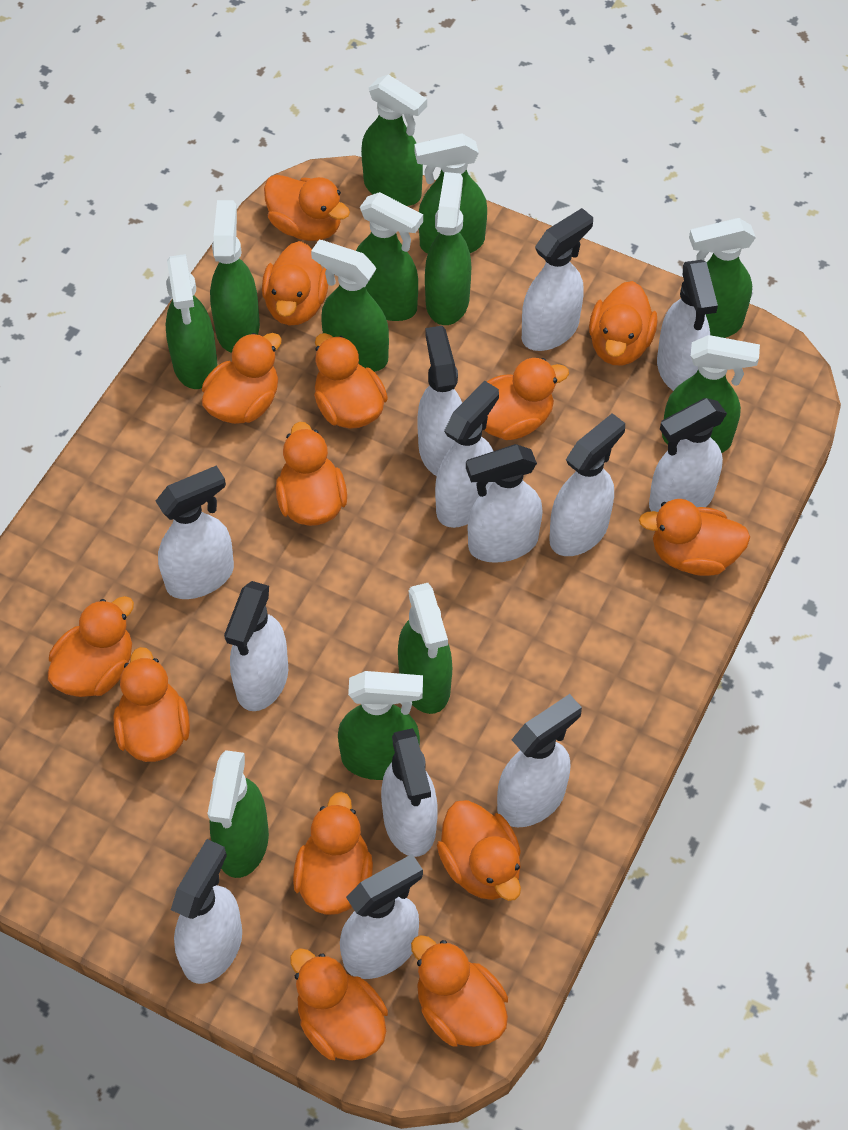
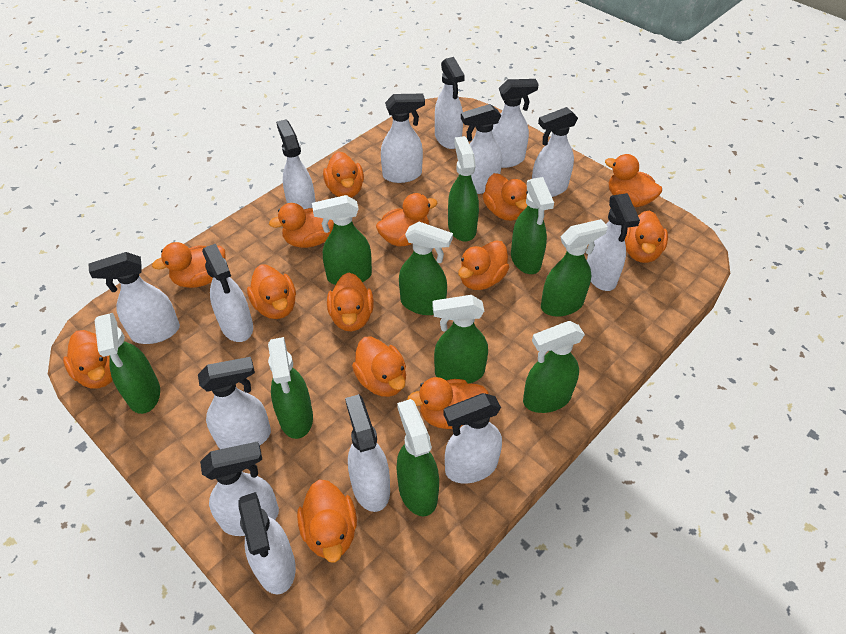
green spray bottle: [166,254,217,389] [207,750,269,878] [210,200,260,353] [311,240,389,372] [338,671,423,780] [356,192,423,321] [361,74,427,206] [398,583,452,714] [414,134,487,254] [425,172,471,325] [662,335,760,453] [689,218,756,338] = 12 -> [95,313,160,414] [268,337,313,439] [312,195,372,285] [397,399,439,516] [399,222,453,315] [432,295,488,384] [448,136,479,241] [511,177,554,274] [523,321,585,413] [541,219,608,317] = 10
white spray bottle: [156,466,234,599] [171,839,242,984] [224,581,288,711] [340,854,423,979] [381,728,438,857] [417,326,462,476] [435,381,499,528] [466,444,543,563] [497,694,582,827] [522,208,593,351] [549,413,625,556] [649,398,727,512] [657,260,718,391] = 13 -> [89,252,180,344] [198,357,271,449] [200,441,279,536] [202,243,253,342] [238,492,296,595] [276,119,316,209] [345,394,390,512] [381,93,425,183] [435,57,465,149] [443,393,502,484] [461,104,502,194] [492,79,539,168] [532,107,578,197] [587,193,640,291] = 14

